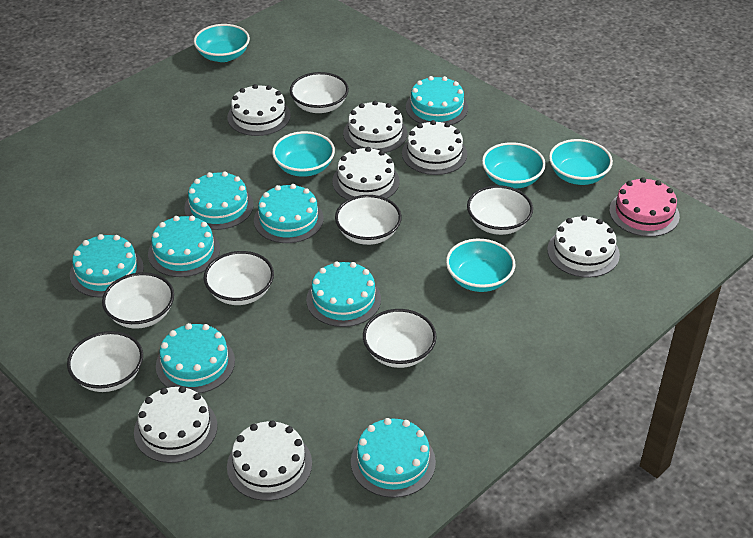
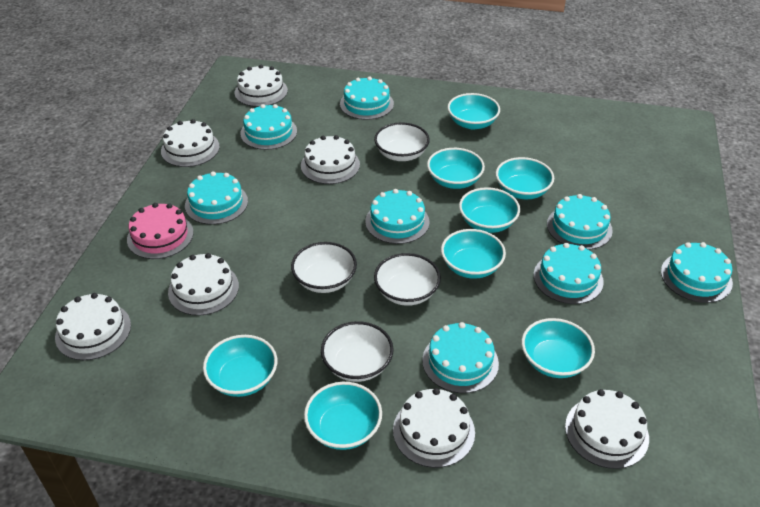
turquoise bowl: [194,24,250,62] [272,131,335,177] [446,239,515,292] [482,142,546,189] [549,139,613,185] = 5 -> [203,335,277,397] [304,382,382,450] [427,148,485,189] [441,229,506,279] [447,93,500,129] [459,187,520,233] [496,157,554,199] [522,318,595,378] = 8
white bowl: [67,331,143,392] [102,272,174,329] [204,251,274,305] [290,72,349,113] [335,195,402,245] [363,309,437,368] [467,185,533,235] = 7 -> [291,242,357,293] [321,321,393,382] [374,123,430,161] [374,253,441,306] = 4

